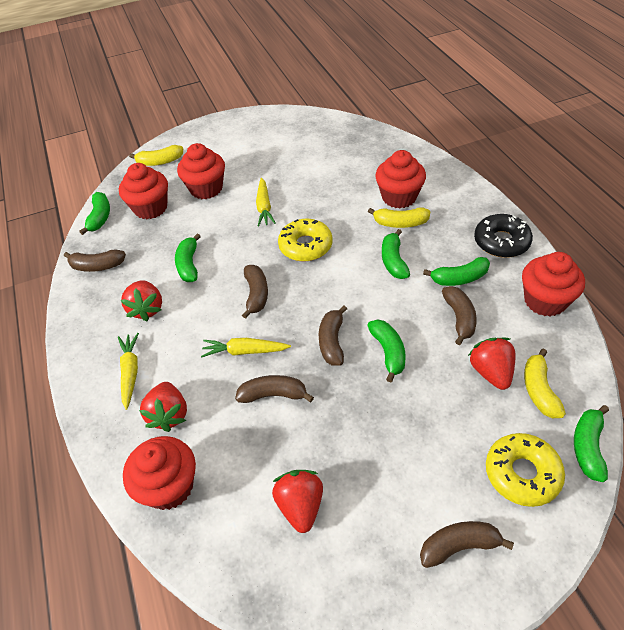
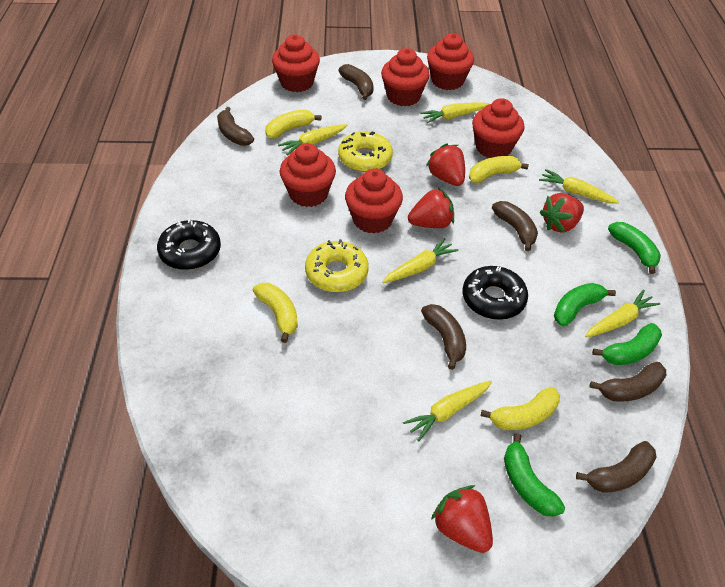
black donut: [474,214,533,258] = 1 -> [157,218,221,270] [463,266,528,320] = 2
green banana: [79,192,110,235] [175,234,201,282] [367,319,406,382] [382,229,410,279] [423,257,490,286] [574,405,609,482] = 6 -> [504,433,565,517] [554,283,616,326] [592,323,662,365] [608,222,661,274] = 4
red cupcake: [119,163,168,219] [123,436,196,510] [177,143,225,199] [375,150,426,208] [522,252,585,317] = 5 -> [272,34,320,92] [280,143,336,207] [345,169,403,234] [381,48,430,106] [427,33,474,90] [472,98,525,158] = 6
yellow banana: [129,145,183,166] [368,207,430,228] [524,349,566,418] = 3 -> [253,283,298,343] [265,109,321,138] [469,156,529,183] [481,387,560,430] = 4
yellow carrot: [118,333,139,410] [201,338,291,357] [256,178,276,226] = 3 -> [278,124,347,155] [382,238,458,283] [403,381,492,442] [420,102,489,123] [539,169,619,204] [585,290,661,337] = 6

